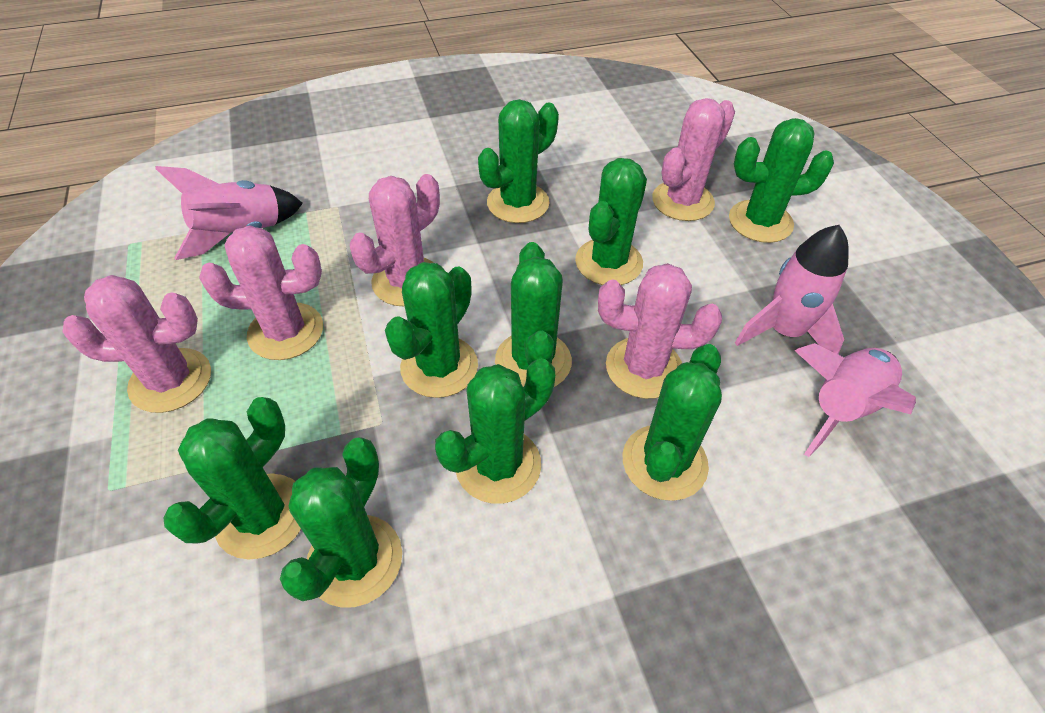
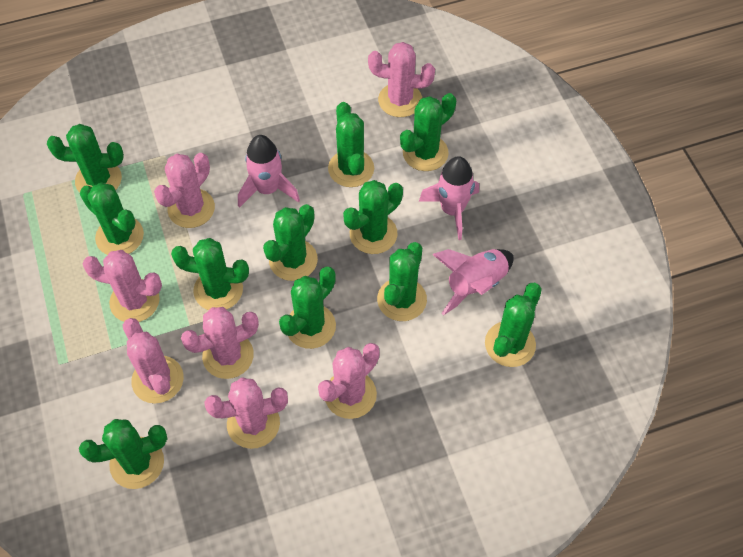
green cactus: [163,397,301,560] [280,438,402,608] [385,262,478,398] [435,358,555,504] [478,99,559,223] [495,242,572,387] [575,158,647,285] [623,344,722,501] [729,118,834,243] = 9 -> [47,124,124,193] [79,419,167,489] [80,183,144,255] [171,238,249,310] [263,204,318,281] [279,267,336,349] [328,102,374,187] [343,180,403,254] [377,242,427,321] [400,93,456,171] [485,283,542,367] = 11
pink cactus: [62,275,211,413] [199,225,323,360] [350,174,440,307] [598,263,722,399] [652,98,735,221] = 5 -> [83,250,162,322] [123,318,184,403] [154,153,215,228] [181,307,259,379] [204,377,288,449] [318,343,380,419] [368,42,435,117] = 7

